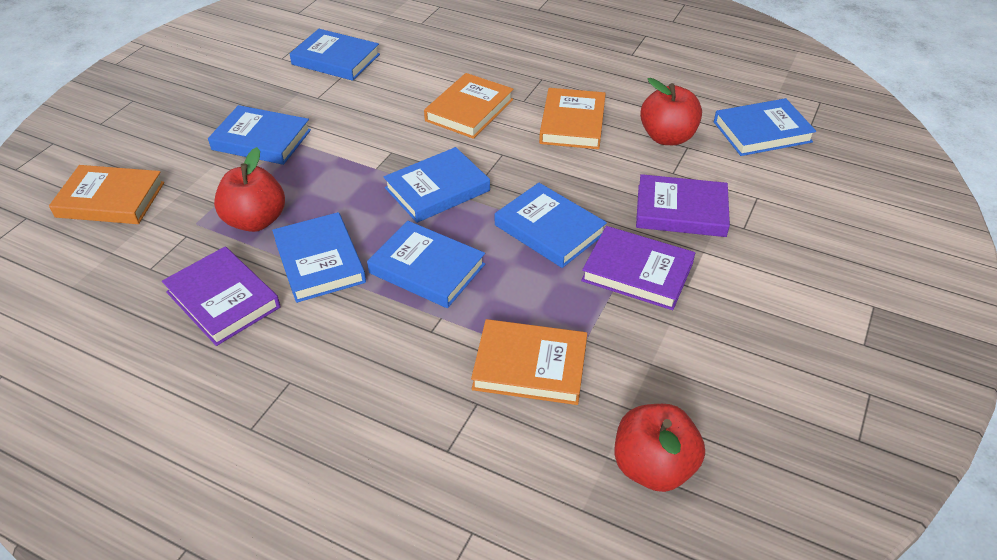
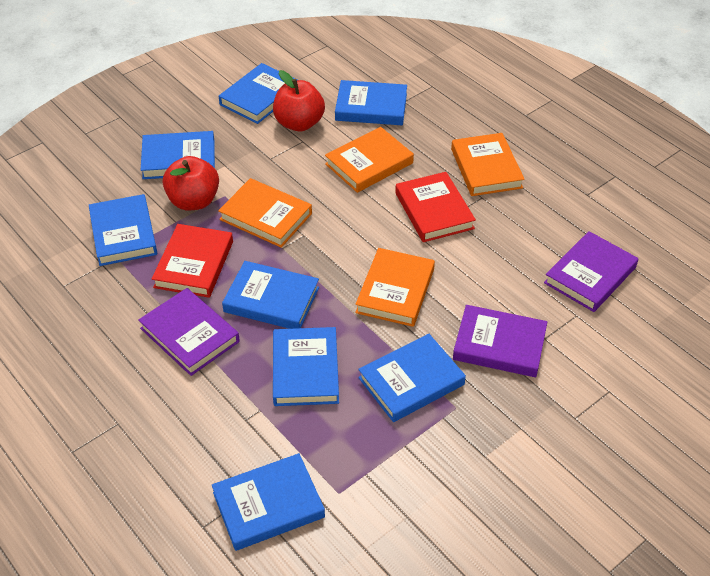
blue book: [208,105,311,165] [272,212,366,303] [290,29,380,81] [367,221,485,308] [384,147,490,223] [495,183,607,268] [714,98,816,156] = 7 -> [89,194,157,266] [141,131,215,179] [212,453,325,551] [219,63,295,124] [222,261,319,329] [273,327,339,406] [335,80,407,125] [358,334,466,422] = 8
red apple: [214,147,285,232] [615,404,705,492] [640,78,702,145] = 3 -> [163,156,219,210] [273,70,325,132] = 2
red book: none = 0 -> [152,224,233,298] [395,172,476,242] = 2

